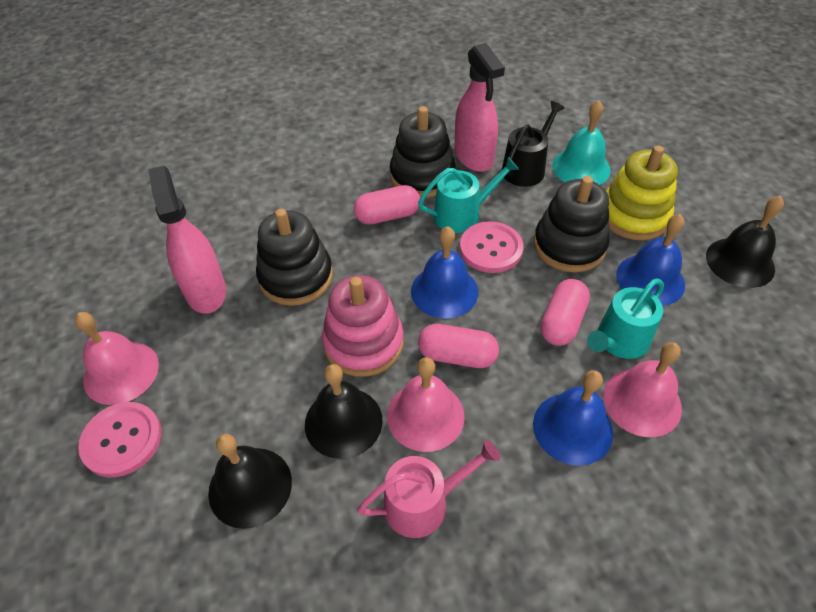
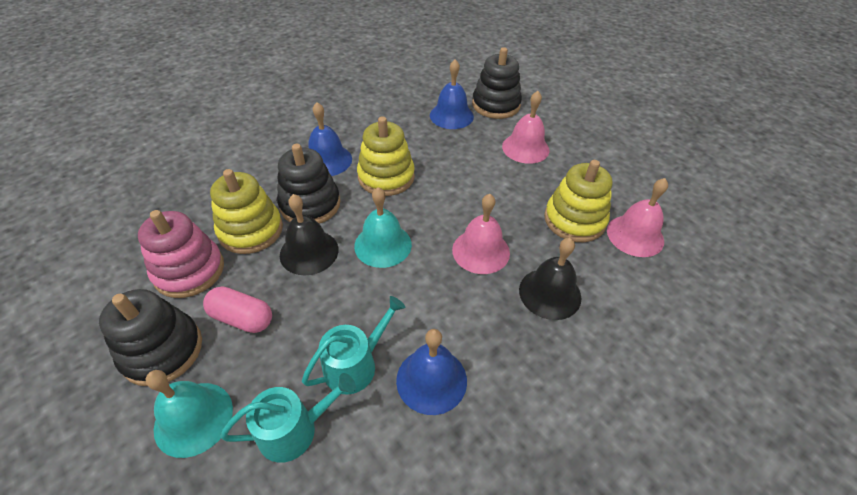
black bell: [208,434,292,529] [305,364,383,459] [706,196,784,288] = 3 -> [280,194,338,275] [519,238,581,320] = 2
black watering can: [502,101,565,187] = 1 -> none = 0
pink button: [78,402,162,477] [460,221,524,273] = 2 -> none = 0
pink capsule: [354,185,420,225] [418,324,499,368] [540,279,590,346] = 3 -> [203,286,272,333] = 1
pink spray bottle: [148,166,226,314] [455,43,505,172] = 2 -> none = 0
pink watering can: [357,440,500,538] = 1 -> none = 0
turquoise bell: [552,100,611,185] = 1 -> [145,370,233,458] [354,187,412,268] = 2
yellow stacking toy: [606,145,678,240] = 1 -> [210,169,283,254] [357,116,415,196] [544,160,612,242] = 3

